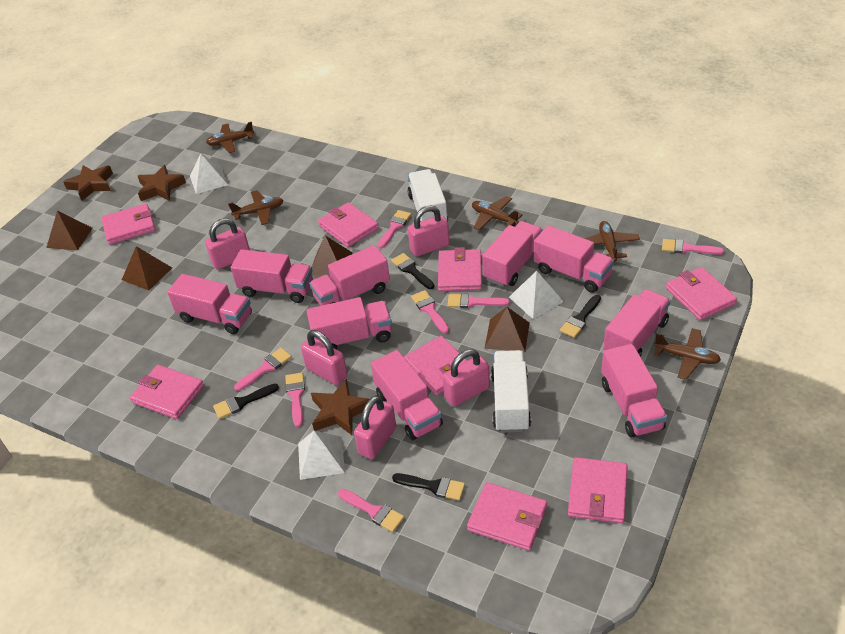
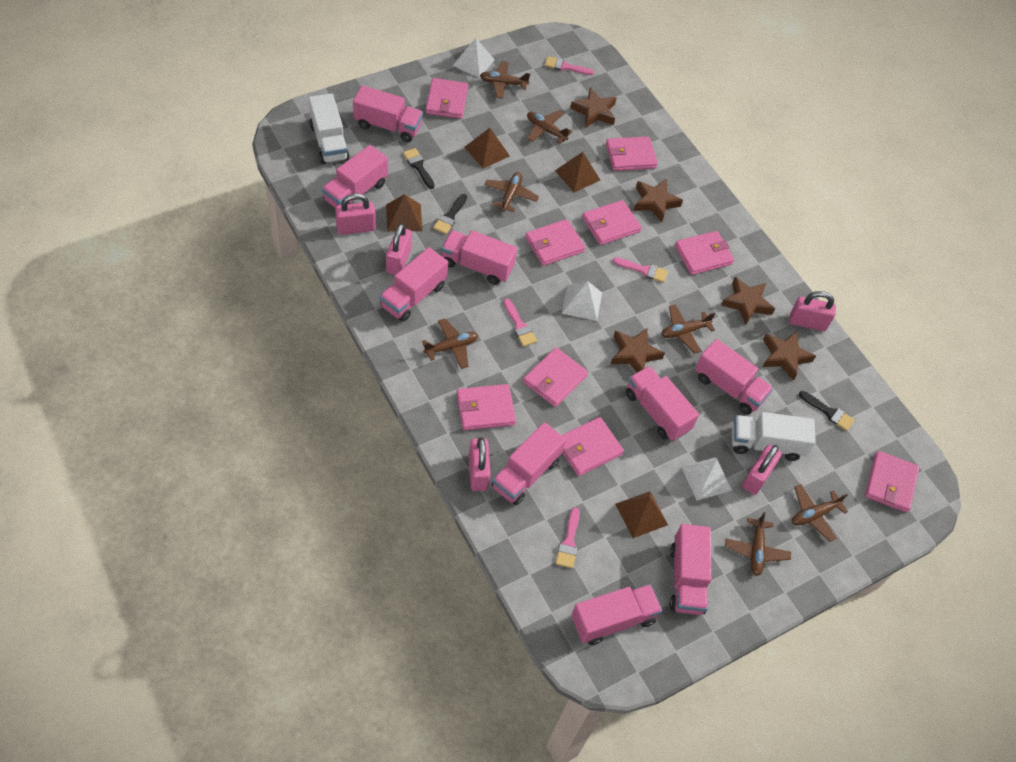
black brush: [213,384,279,419] [391,253,434,289] [392,473,465,501] [560,295,601,338] = 4 -> [403,148,435,189] [433,194,467,234] [799,391,855,431] = 3
brown plane: [206,122,254,153] [228,190,283,225] [472,196,522,231] [584,221,640,262] [654,328,721,380] = 5 -> [422,319,478,369] [480,61,530,99] [484,172,539,212] [527,110,572,144] [661,304,715,354] [725,512,791,576] [792,484,848,542] = 7
brown star: [63,165,113,201] [138,165,186,201] [311,379,369,435] = 3 -> [570,88,617,127] [611,328,665,372] [634,179,683,222] [721,277,775,325] [763,331,816,381] = 5
pink brush: [234,348,292,391] [285,372,305,427] [338,489,404,532] [378,210,411,248] [411,290,449,333] [447,293,510,308] [662,239,724,255] = 7 -> [504,299,537,347] [545,56,594,75] [556,508,580,568] [613,257,668,283] = 4
pink wallet: [101,204,155,244] [130,365,204,419] [318,202,379,247] [404,336,467,396] [438,247,482,291] [467,482,547,551] [568,457,628,523] [666,267,737,320] = 8 -> [426,78,468,119] [457,384,516,430] [523,347,588,407] [525,219,586,266] [562,417,624,476] [582,200,642,245] [606,136,658,171] [675,231,734,275] [865,451,920,513] = 9

